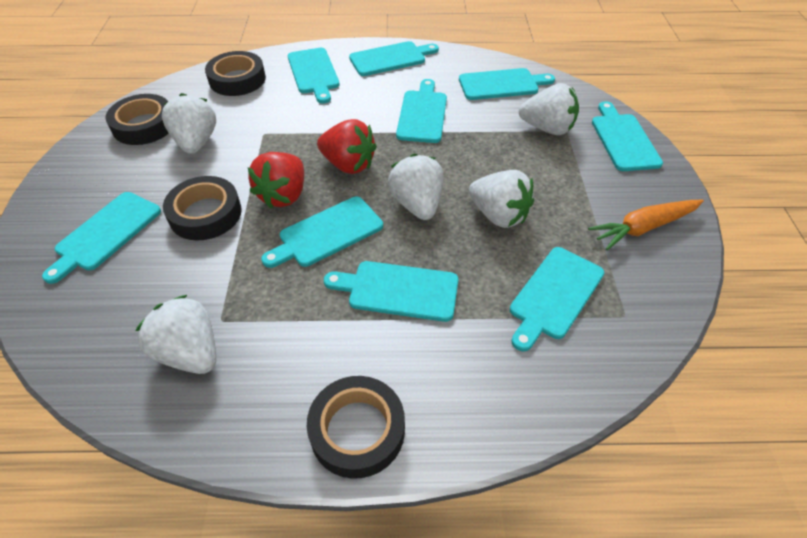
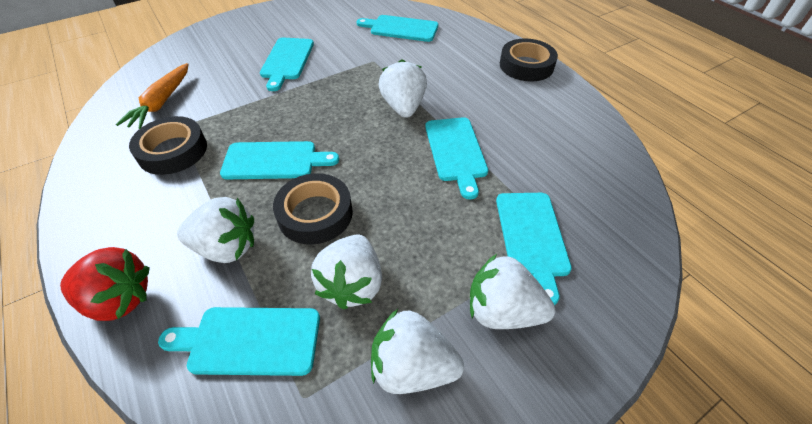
black tape: [106,94,169,145] [163,176,242,240] [205,51,266,96] [307,376,405,479] = 4 -> [129,116,207,175] [273,173,353,244] [500,38,558,82] = 3
red strawberry: [248,152,304,208] [317,119,377,174] = 2 -> [60,247,150,321] = 1
turquoise cutting board: [42,192,161,284] [261,197,383,268] [288,48,340,104] [324,261,458,322] [349,41,439,76] [396,79,447,143] [459,68,555,100] [510,247,604,351] [592,101,663,171] = 9 -> [158,307,320,376] [220,141,339,179] [260,38,314,91] [356,15,438,42] [425,117,488,199] [496,193,572,305] = 6

